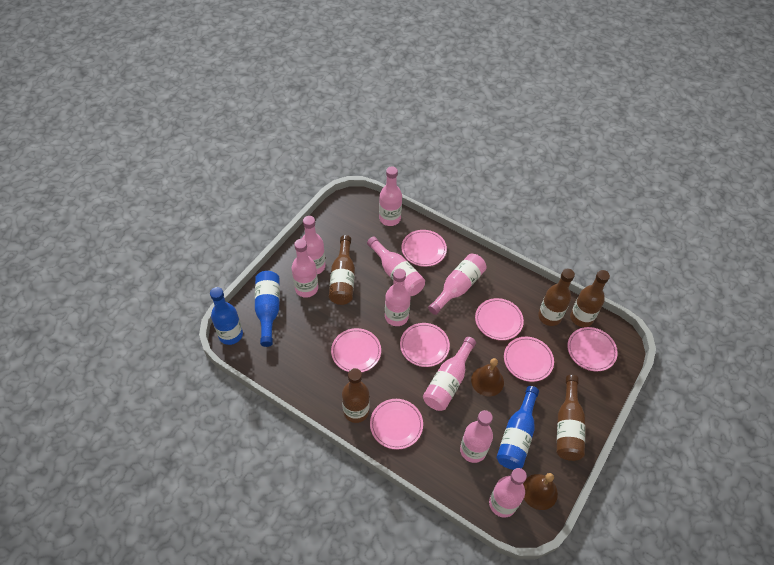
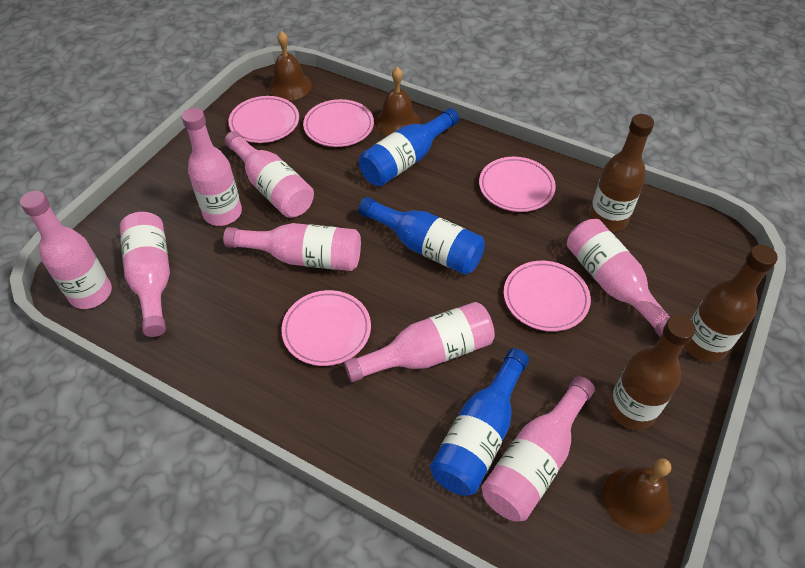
brown bell: [471,358,504,396] [523,473,558,510] = 2 -> [269,31,312,100] [375,67,420,136] [603,458,672,534] = 3
brown bottle: [329,235,355,305] [342,368,370,423] [538,268,575,326] [557,375,585,461] [570,270,610,327] = 5 -> [589,114,654,232] [608,315,695,430] [684,245,778,362] = 3
pink bottle: [292,239,318,298] [302,216,326,274] [367,237,425,296] [379,166,402,226] [385,269,411,326] [423,337,476,411] [428,254,487,315] [460,410,493,463] [489,468,527,518] = 9 -> [20,191,112,309] [120,212,170,337] [182,108,242,226] [223,223,361,271] [225,131,314,218] [344,302,495,382] [481,376,595,522] [567,219,670,337] = 8
pink plate: [331,328,381,372] [370,399,423,450] [400,323,450,367] [402,230,447,267] [475,298,524,340] [504,337,554,382] [567,327,618,371] = 7 -> [228,96,299,143] [281,290,371,366] [303,99,374,147] [479,157,556,212] [504,261,591,332] = 5

